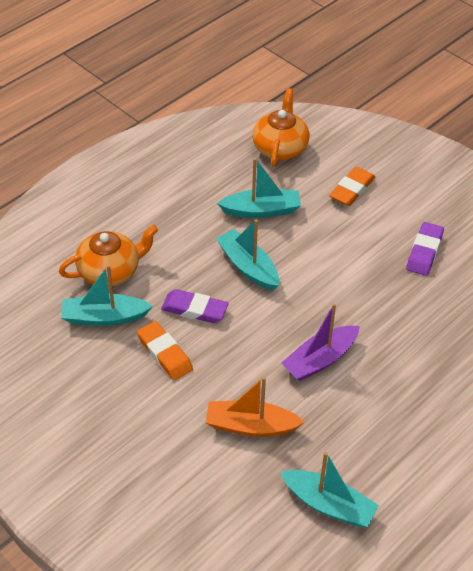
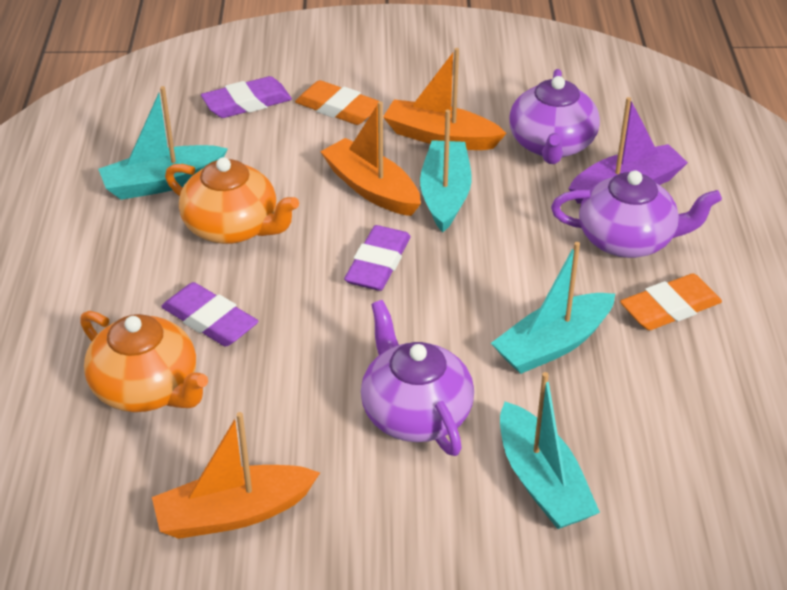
orange boat: [205,377,305,437] = 1 -> [152,412,320,539] [320,101,421,216] [383,48,507,150] = 3
purple eraser: [161,289,229,323] [406,222,444,276] = 2 -> [161,282,258,347] [201,76,292,118] [344,225,411,291] = 3
purple teapot: none = 0 -> [361,300,474,456] [509,69,600,164] [551,170,722,258] = 3

